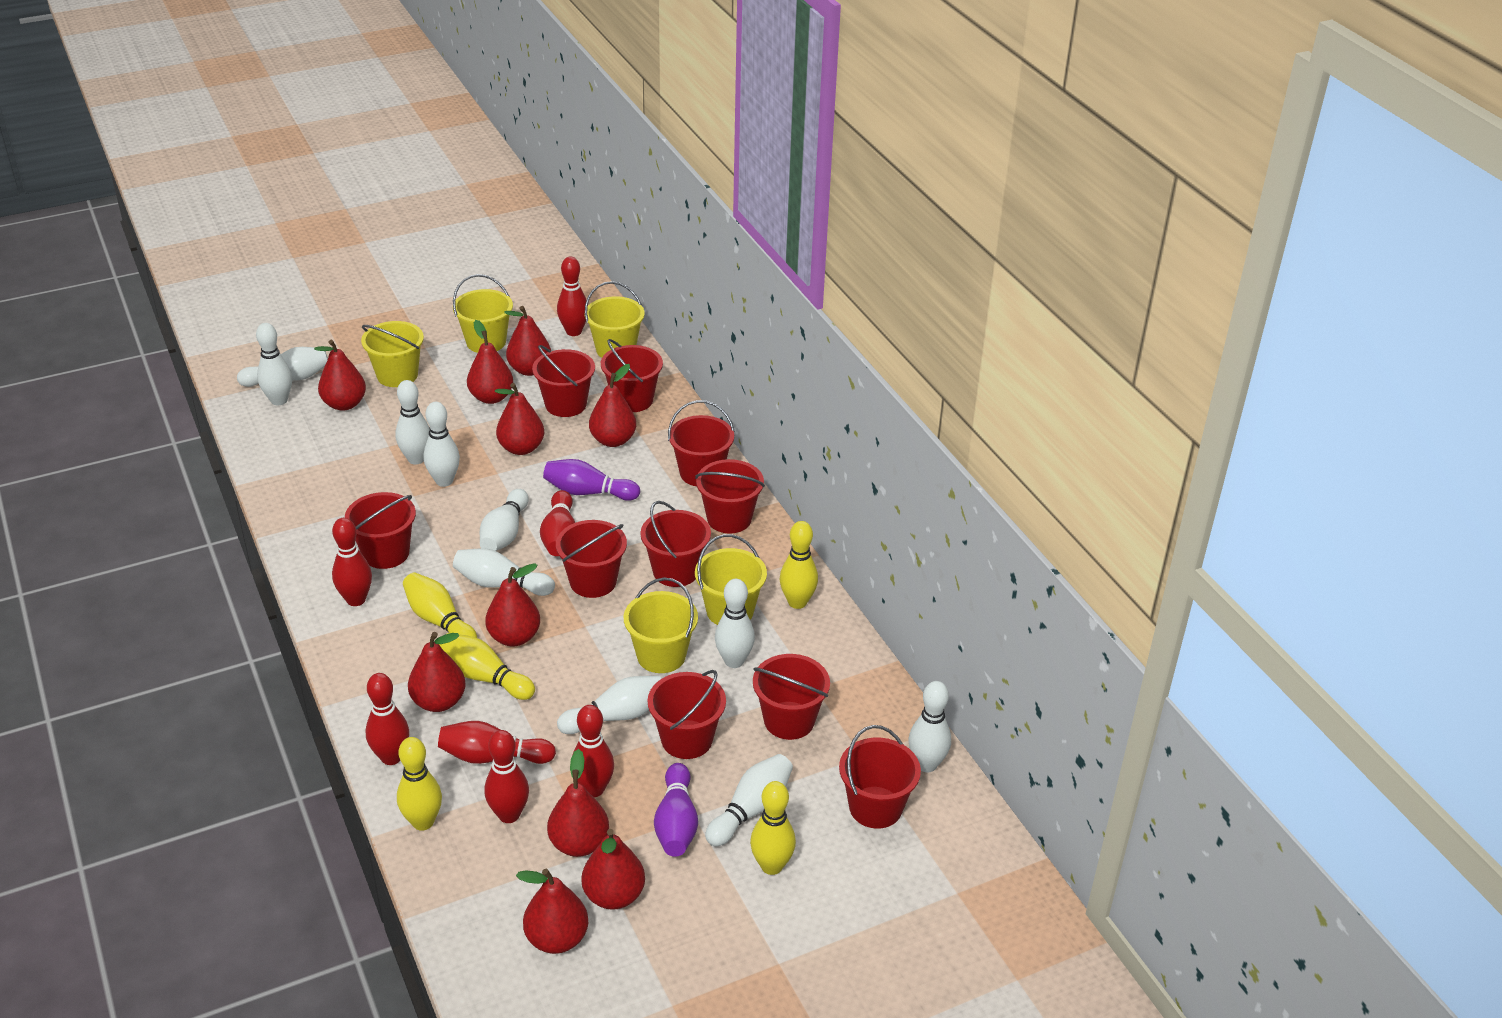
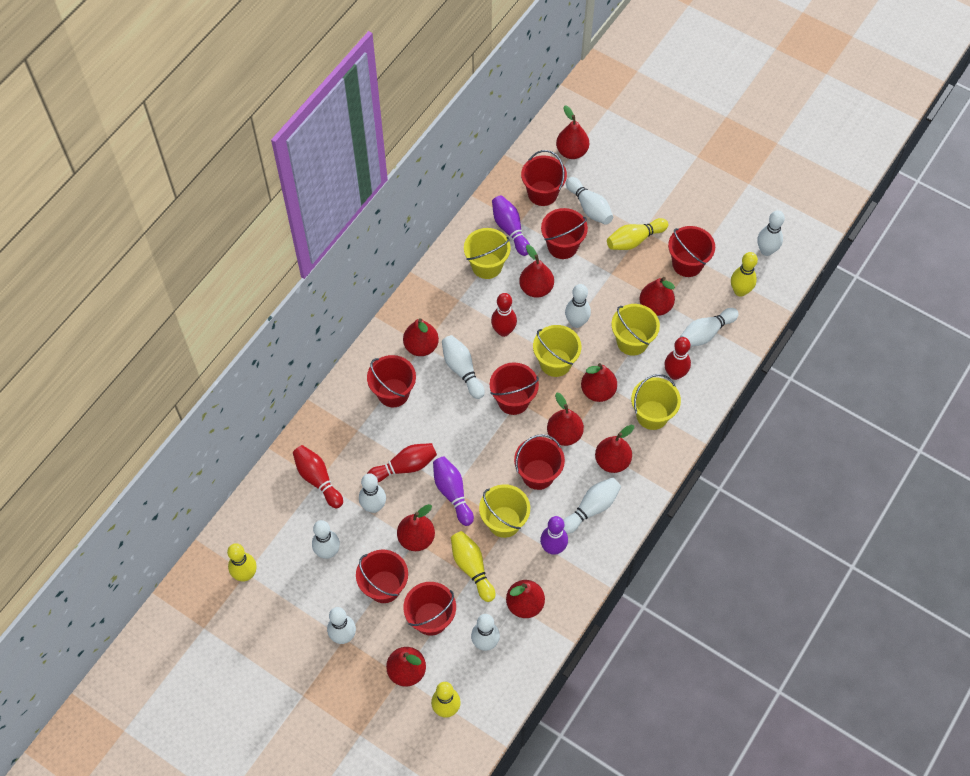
purple bowling pin: [543,459,640,501] [654,763,698,857] = 2 -> [433,457,474,526] [492,195,530,256] [540,516,568,555] = 3
red bowling pin: [332,518,372,606] [366,673,409,765] [438,721,556,764] [485,730,529,823] [540,490,575,556] [557,257,586,336] [571,705,614,797] = 7 -> [293,445,343,508] [367,443,437,482] [491,293,517,337] [664,337,691,380] = 4
red bucket: [345,492,416,569] [532,345,595,417] [556,520,627,598] [601,339,663,412] [641,501,711,587] [648,670,726,759] [668,400,735,486] [695,459,765,533] [753,654,830,740] [839,725,921,828] = 10 -> [356,550,408,603] [367,355,416,407] [403,582,456,636] [490,362,539,415] [514,434,565,490] [521,150,567,206] [541,208,588,259] [668,226,715,277] = 8

